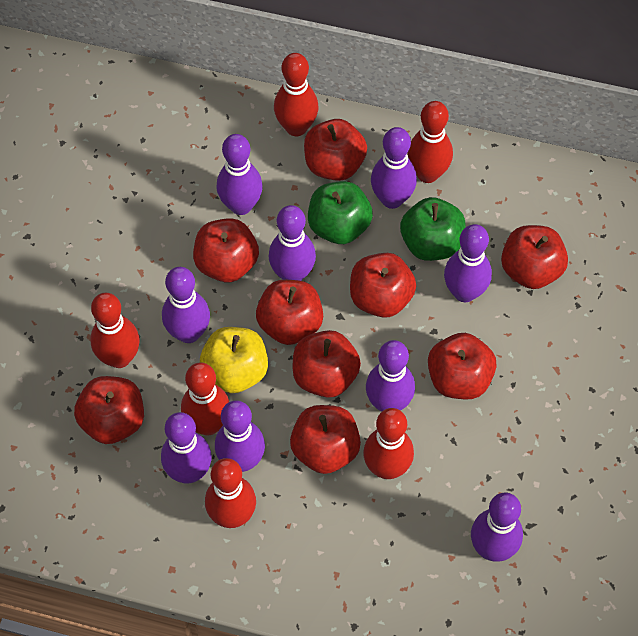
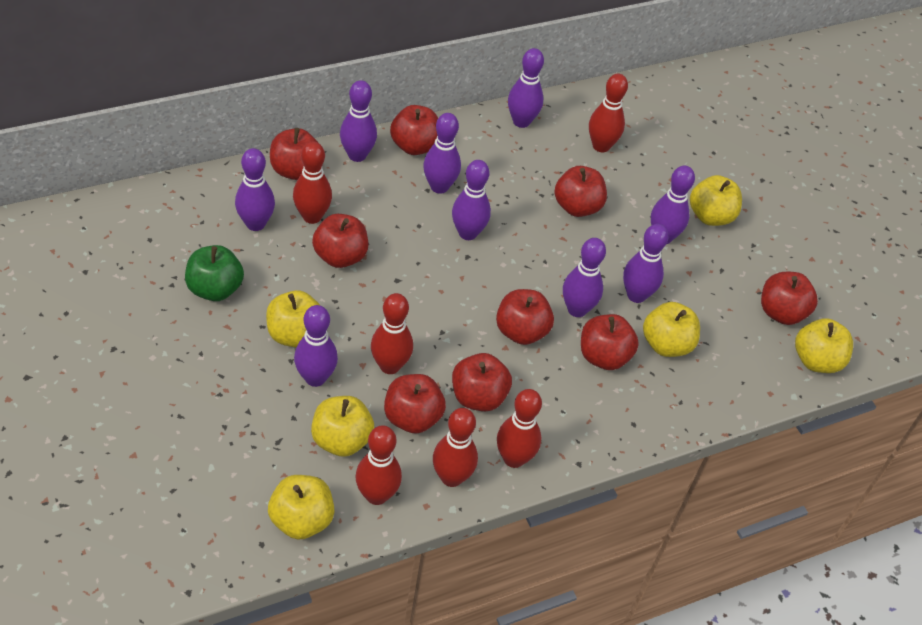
green apple: [308,181,373,244] [400,197,465,261] = 2 -> [185,245,244,301] = 1
yellow apple: [200,327,268,393] = 1 -> [266,290,321,347] [268,475,334,540] [311,396,374,457] [643,302,700,357] [690,175,742,226] [795,318,853,373] = 6

